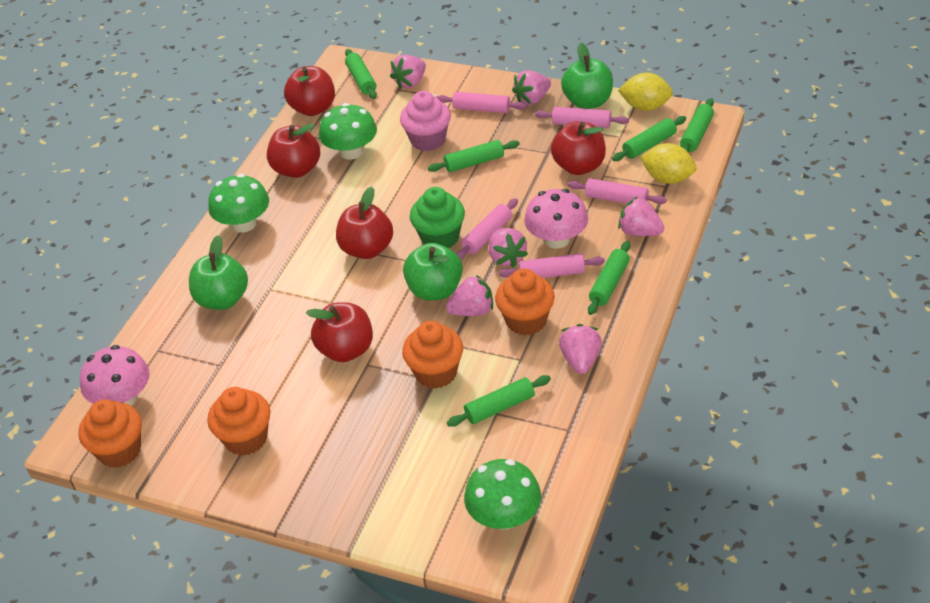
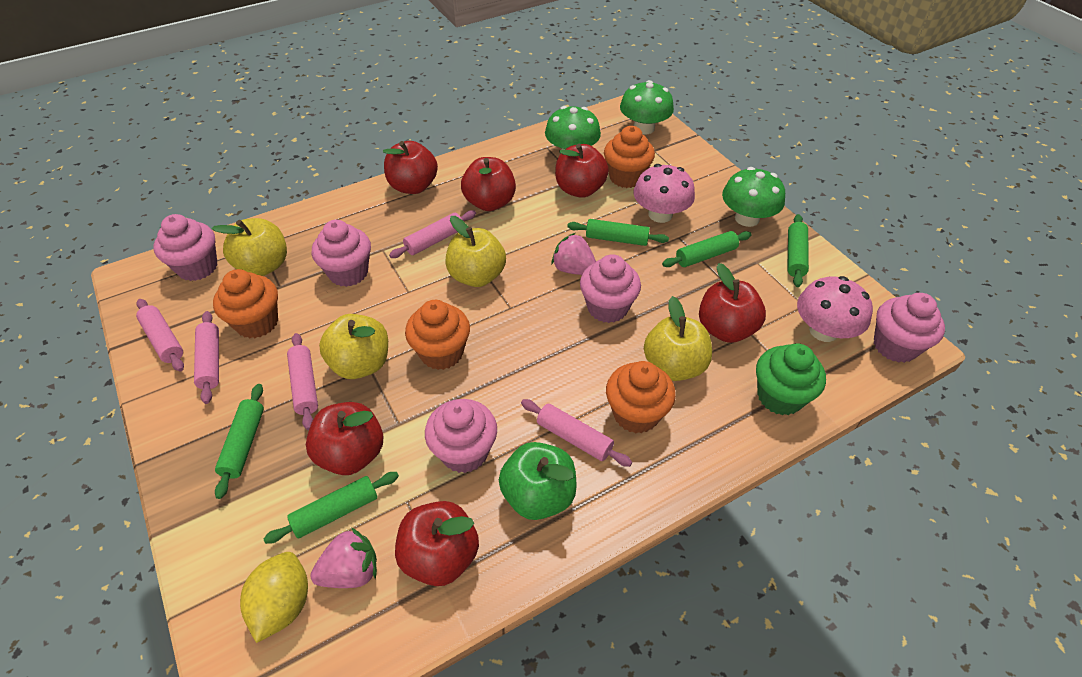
green apple: [189,235,248,310] [403,243,463,300] [561,42,613,109] = 3 -> [499,442,577,520] = 1
green rolling pin: [345,49,377,99] [428,140,520,172] [447,375,551,427] [588,241,630,315] [612,116,686,161] [680,98,714,153] = 6 -> [215,384,264,499] [263,472,399,544] [567,219,669,246] [662,231,752,267] [787,214,809,287] = 5
pink cupcake: [400,91,451,151] = 1 -> [153,214,217,281] [312,220,371,287] [425,399,497,473] [580,254,641,323] [874,293,945,363] = 5
pink strawberry: [390,55,426,89] [446,275,493,316] [489,228,528,268] [512,70,551,105] [559,324,602,374] [618,197,664,236] = 6 -> [310,528,377,588] [552,233,596,275] = 2
red apple: [267,124,320,178] [284,66,335,116] [306,302,373,362] [336,186,393,259] [551,121,606,175] = 5 -> [306,402,383,475] [383,141,438,194] [395,501,479,586] [461,157,516,211] [555,144,609,198] [699,263,766,343] = 6
yellow apple: none = 0 -> [212,218,287,276] [319,314,388,379] [445,216,506,287] [644,296,712,381] = 4
yellow lemon: [618,73,673,111] [640,143,697,184] = 2 -> [240,552,308,643] = 1

